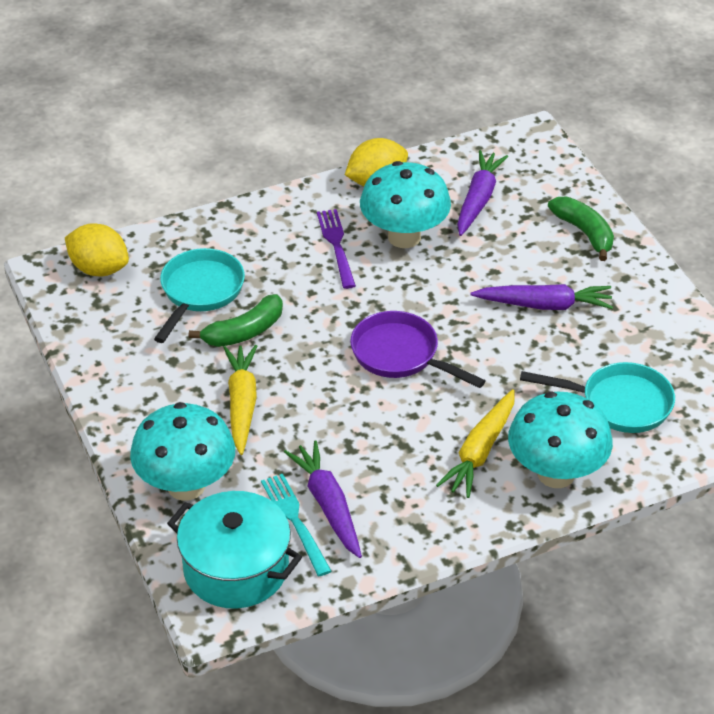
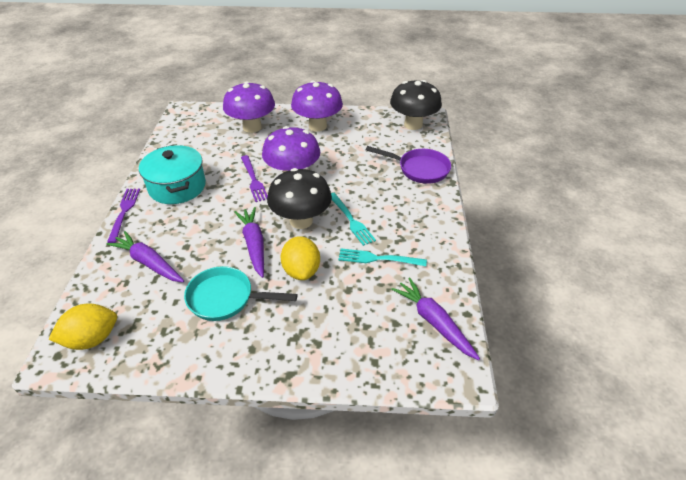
black mushroom: none = 0 -> [267,168,332,229] [390,80,442,130] = 2
green banana: [189,294,283,347] [548,197,614,261] = 2 -> none = 0
purple fork: [317,209,356,289] = 1 -> [107,189,140,243] [241,155,268,202] = 2
purple mushroom: none = 0 -> [223,81,275,133] [262,126,320,173] [291,81,343,132] = 3
turquoise fork: [261,474,331,576] = 1 -> [331,193,376,246] [338,249,427,266] = 2
turquoise mushroom: [130,402,235,501] [360,161,451,248] [508,392,613,488] = 3 -> none = 0
turquoise pan: [154,248,245,343] [520,362,675,433] = 2 -> [184,266,297,321] = 1
yellow carrot: [223,345,257,455] [436,389,515,498] = 2 -> none = 0

